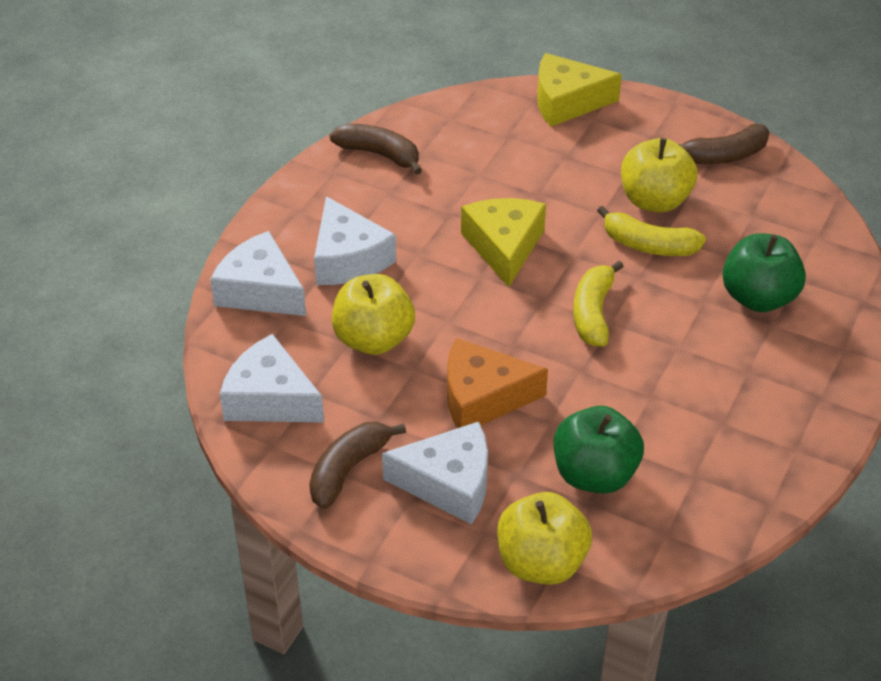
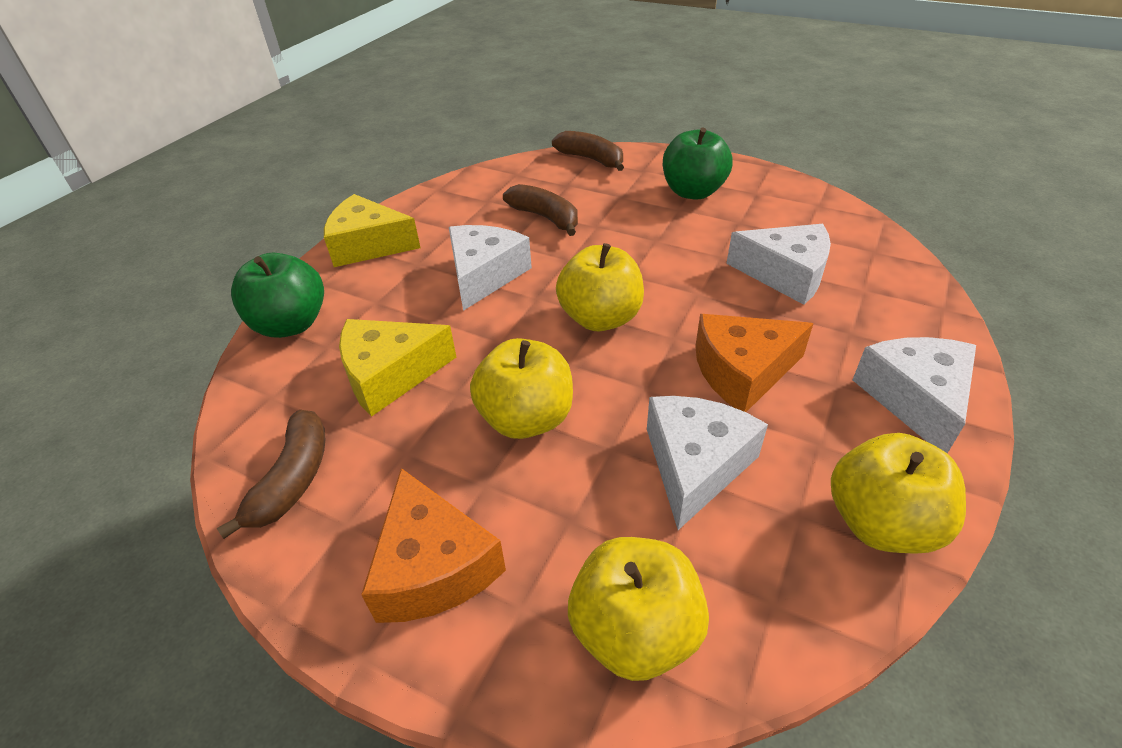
orange cheese: [447,338,548,428] = 1 -> [361,468,506,623] [695,314,814,412] = 2
yellow apple: [332,274,415,355] [497,492,592,585] [621,138,697,213] = 3 -> [470,338,573,439] [556,243,644,331] [568,537,709,681] [831,433,966,554] = 4
yellow banana: [573,261,624,347] [597,206,706,256] = 2 -> none = 0

